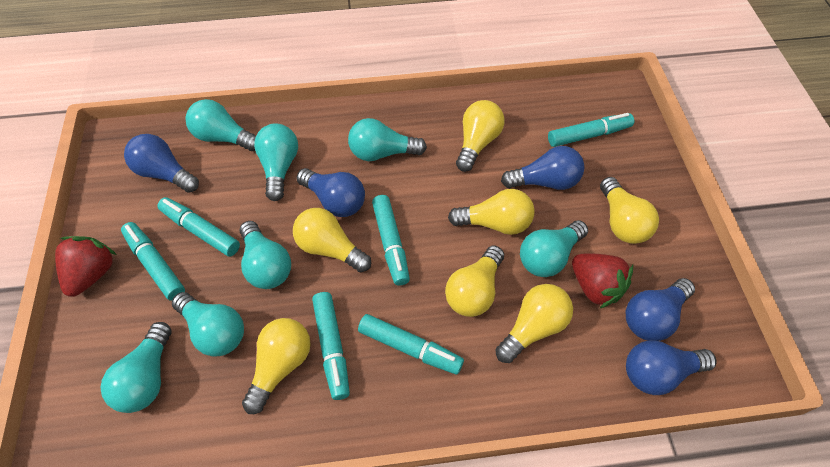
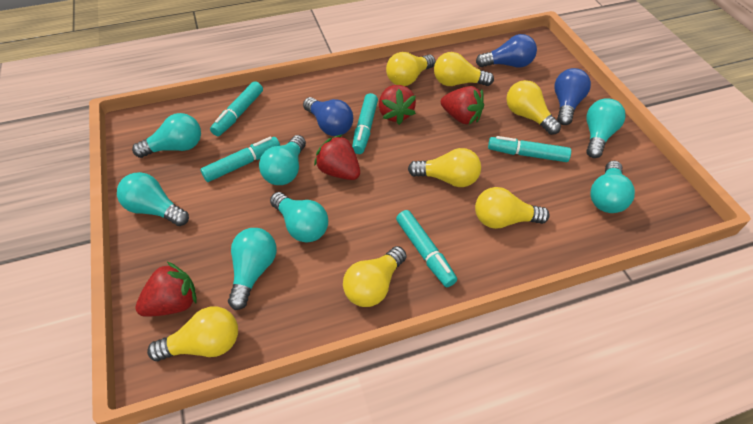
blue light bulb: [124,134,199,193] [296,168,365,217] [501,146,584,190] [626,278,695,341] [626,340,716,395] = 5 -> [303,97,353,136] [476,34,537,68] [554,68,591,125] = 3
red strawberry: [55,236,117,297] [572,253,633,309] = 2 -> [135,262,197,317] [314,134,360,180] [379,85,416,125] [441,86,484,124] = 4
turquoise marker: [121,222,185,301] [157,197,240,257] [312,292,350,400] [358,314,464,375] [372,195,410,286] [548,113,634,147] = 6 -> [201,137,280,182] [210,81,263,136] [352,93,378,154] [396,210,457,287] [488,136,571,162] = 5

